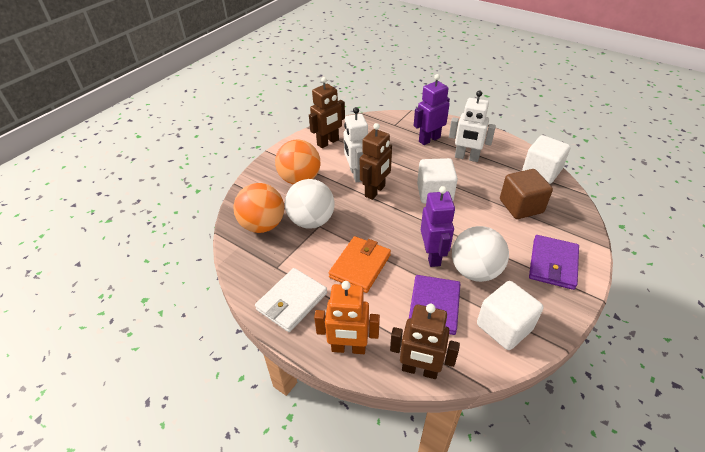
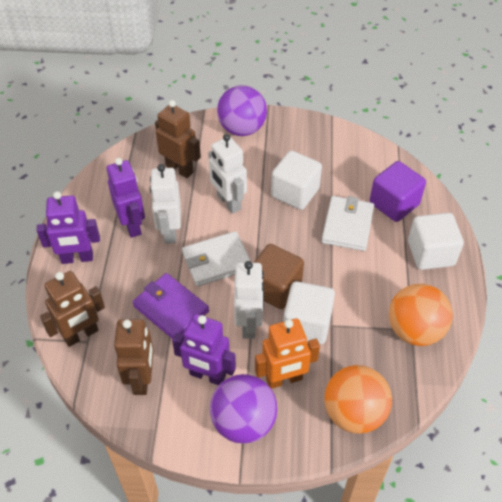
orange wallet: [329,236,391,293] = 1 -> none = 0
purple ball: none = 0 -> [210,374,277,444] [217,85,267,136] = 2
purple cube: none = 0 -> [370,161,426,222] = 1
purple robot: [414,74,450,145] [421,186,455,267] = 2 -> [37,191,100,264] [107,158,145,238] [172,314,236,385] = 3
purple wallet: [409,275,460,335] [529,235,579,290] = 2 -> [132,273,209,339] = 1
white ball: [285,179,335,228] [452,226,509,282] = 2 -> none = 0
white robot: [344,107,368,183] [449,90,496,162] = 2 -> [150,164,181,244] [208,134,247,214] [234,261,264,339] = 3
white wallet: [255,268,327,332] = 1 -> [182,231,251,287] [321,196,374,251] = 2

